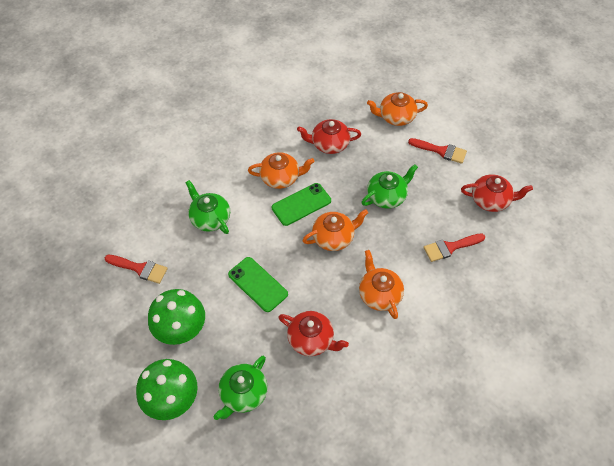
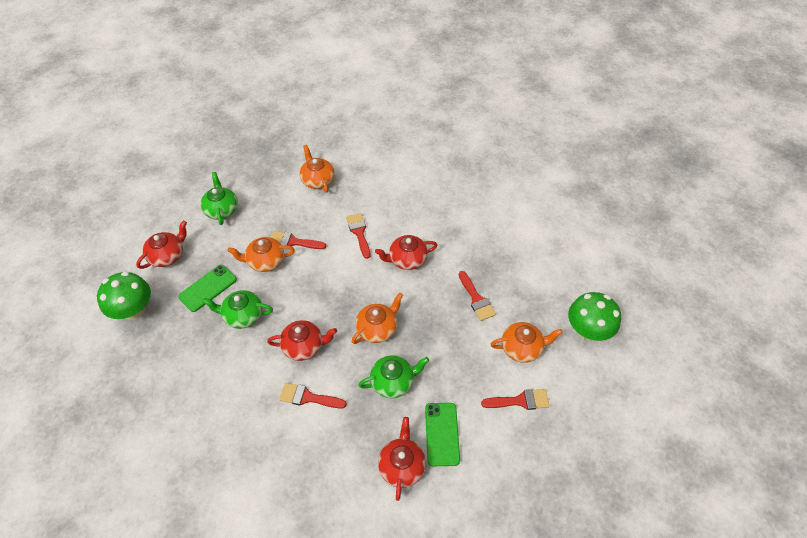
red brush: [105,255,168,284] [408,138,467,164] [424,233,485,262] = 3 -> [271,231,326,249] [279,383,347,409] [346,213,371,259] [459,271,496,321] [481,389,550,410] = 5
red teapot: [278,311,349,356] [297,119,361,154] [461,174,533,212] = 3 -> [136,220,187,269] [267,320,337,361] [375,235,437,270] [378,417,426,501] = 4

